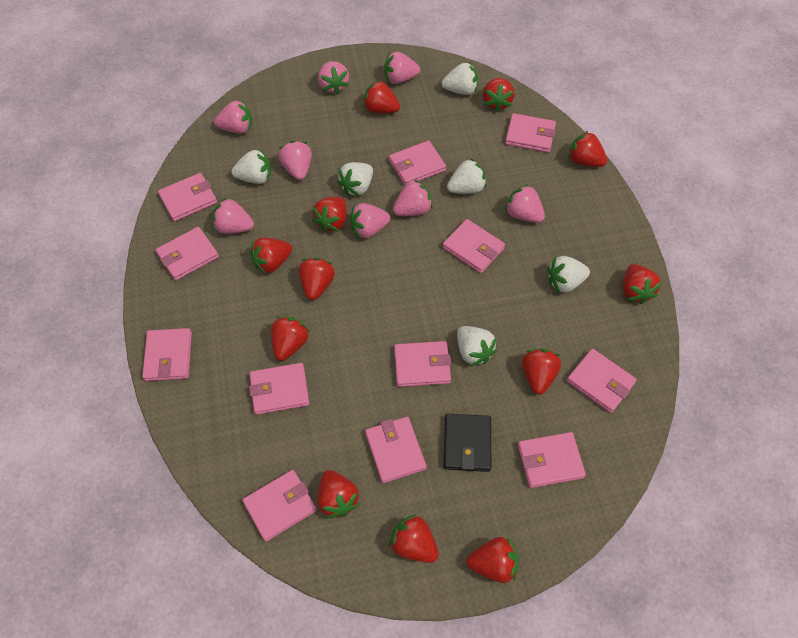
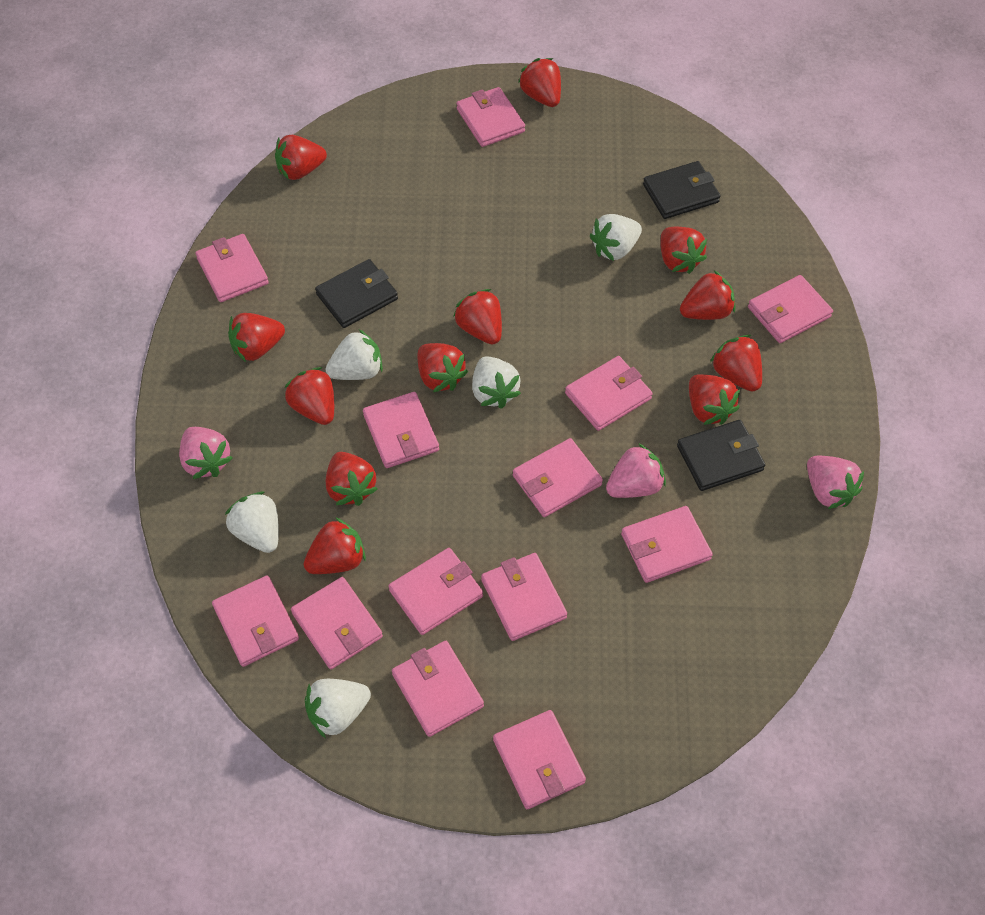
black wallet: [444,414,491,472] = 1 -> [315,259,398,328] [643,161,720,219] [677,420,765,491] = 3
pink strawberry: [213,197,254,234] [214,100,253,134] [278,141,312,180] [318,61,349,94] [350,203,390,239] [384,52,420,84] [393,179,433,216] [505,184,545,223] = 8 -> [179,427,233,479] [606,443,666,498] [807,456,864,509] = 3
pink wallet: [142,328,192,381] [156,227,219,281] [158,173,217,222] [242,470,317,542] [249,363,309,415] [365,417,426,483] [389,141,446,186] [394,341,451,387] [443,219,505,273] [505,113,556,153] [518,432,586,488] [567,349,637,413] = 12 -> [196,234,269,302] [212,576,299,667] [291,577,383,669] [363,392,439,468] [388,548,483,635] [392,641,484,737] [456,87,525,147] [481,553,567,641] [493,710,586,809] [513,438,603,517] [565,356,652,431] [621,506,713,583] [748,275,833,343] = 13
white strawberry: [231,149,271,184] [337,162,373,196] [442,62,478,95] [447,158,487,194] [457,326,497,366] [547,256,590,293] = 6 -> [225,492,279,553] [305,679,371,738] [326,329,383,380] [472,356,521,409] [590,214,642,261] = 5

